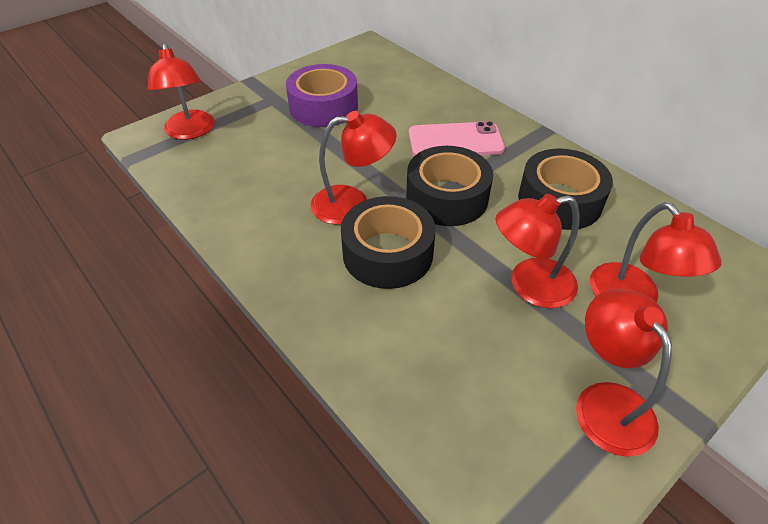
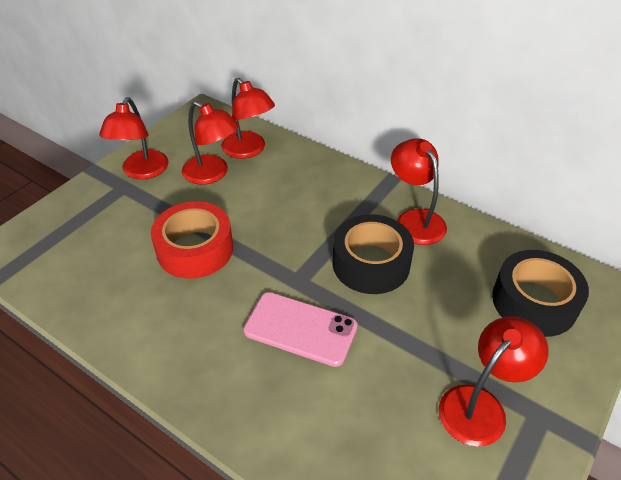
black tape: [341,196,435,289] [406,146,493,226] [518,149,613,230] = 3 -> [333,214,414,294] [492,250,589,337] = 2
purple tape: [286,64,358,127] = 1 -> none = 0
red tape: none = 0 -> [151,201,233,279] = 1

